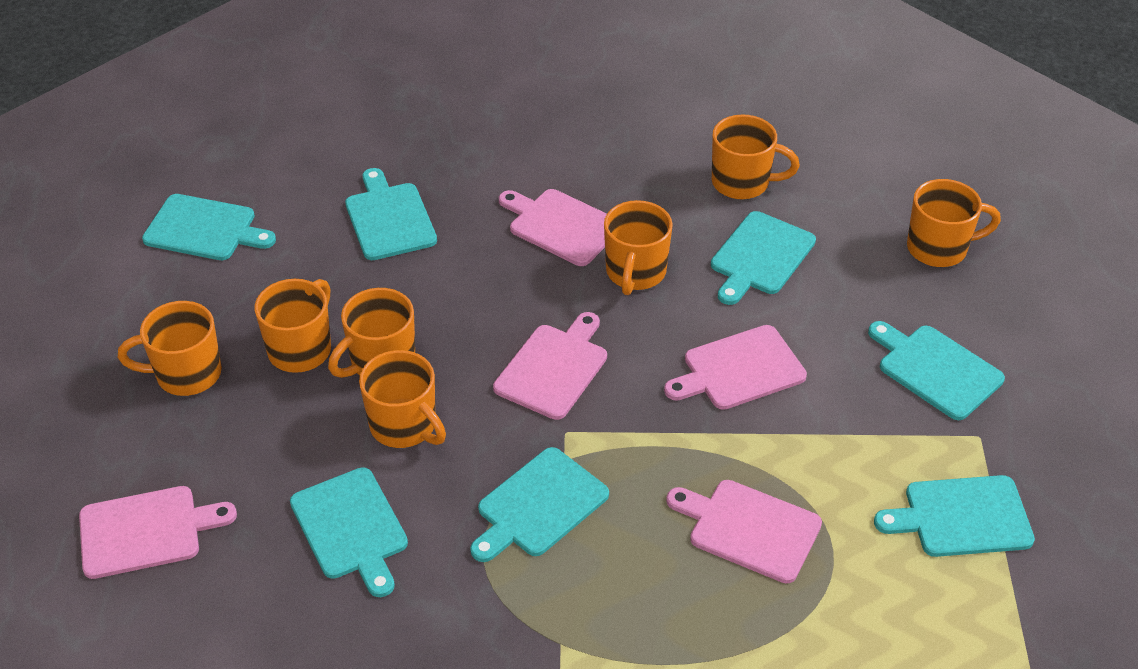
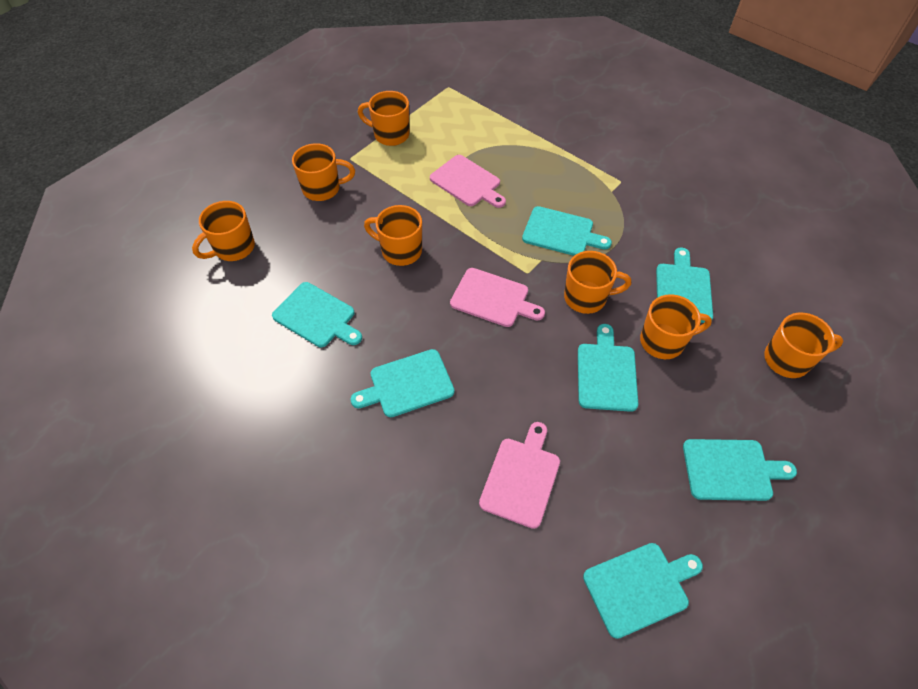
pink cutting board: [79,486,237,579] [493,312,607,420] [499,189,607,266] [664,325,807,410] [666,480,822,583] = 5 -> [430,155,506,208] [450,268,545,327] [479,422,560,529] = 3

